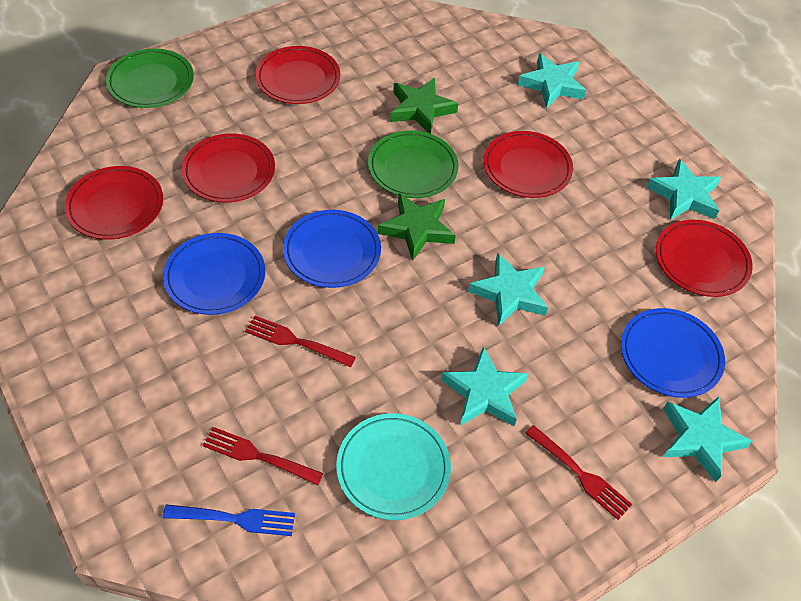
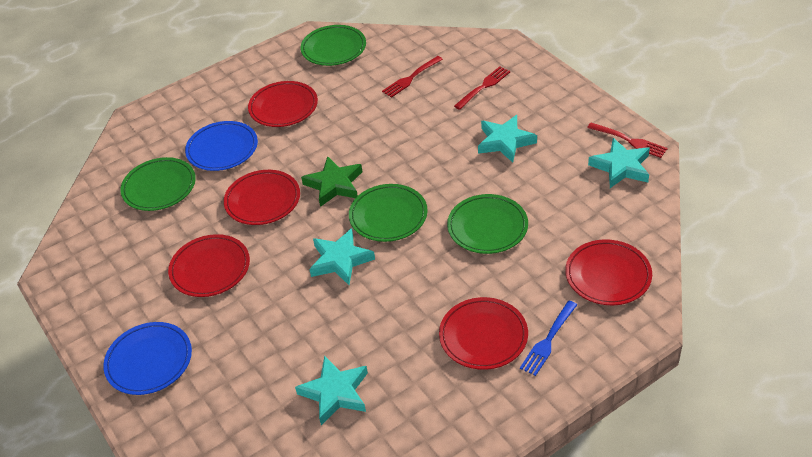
blue plate: [163,233,265,315] [283,210,381,288] [621,308,725,398] = 3 -> [103,322,192,395] [185,121,258,171] = 2
green plate: [106,48,194,108] [368,131,459,198] = 2 -> [120,157,196,211] [301,25,366,66] [349,184,427,242] [447,194,528,254] = 4
green star: [378,193,456,260] [390,78,458,134] = 2 -> [301,156,362,207] = 1
turquoise plate: [336,413,451,520] = 1 -> none = 0
turquoise star: [441,346,529,426] [468,253,548,326] [518,53,586,108] [647,159,721,220] [663,397,752,482] = 5 -> [295,356,368,425] [309,228,375,285] [478,115,537,163] [588,138,650,188] = 4

